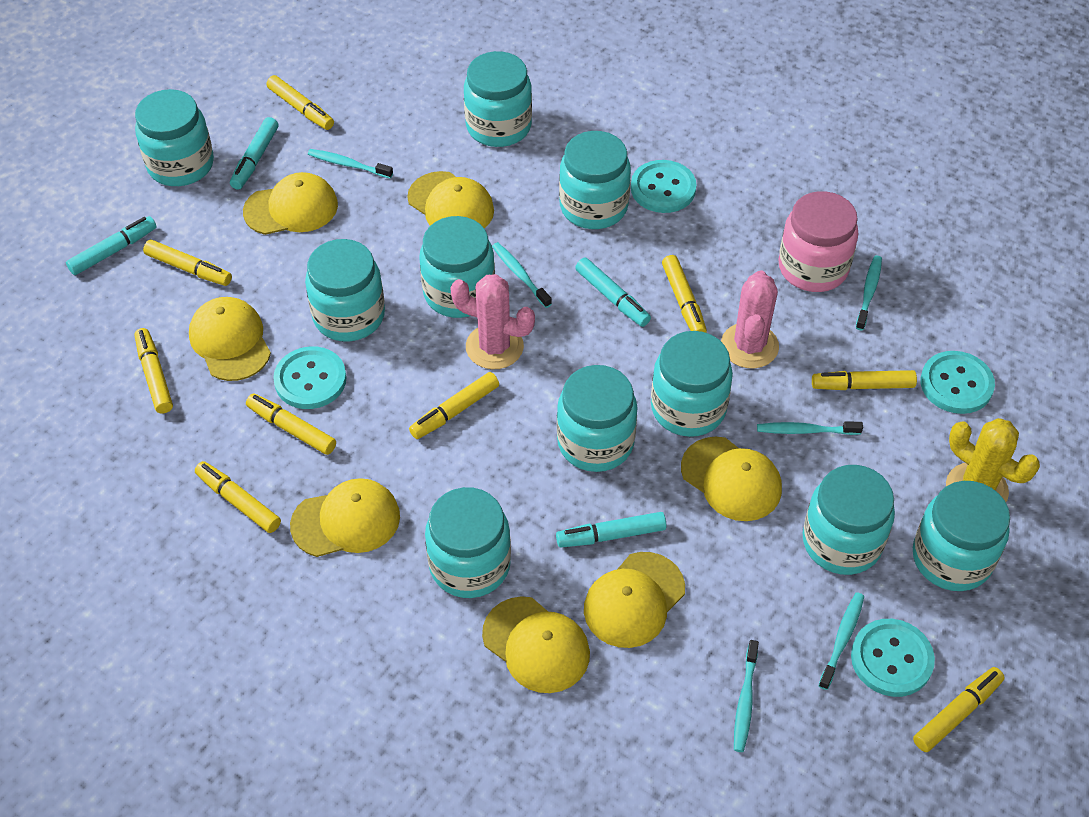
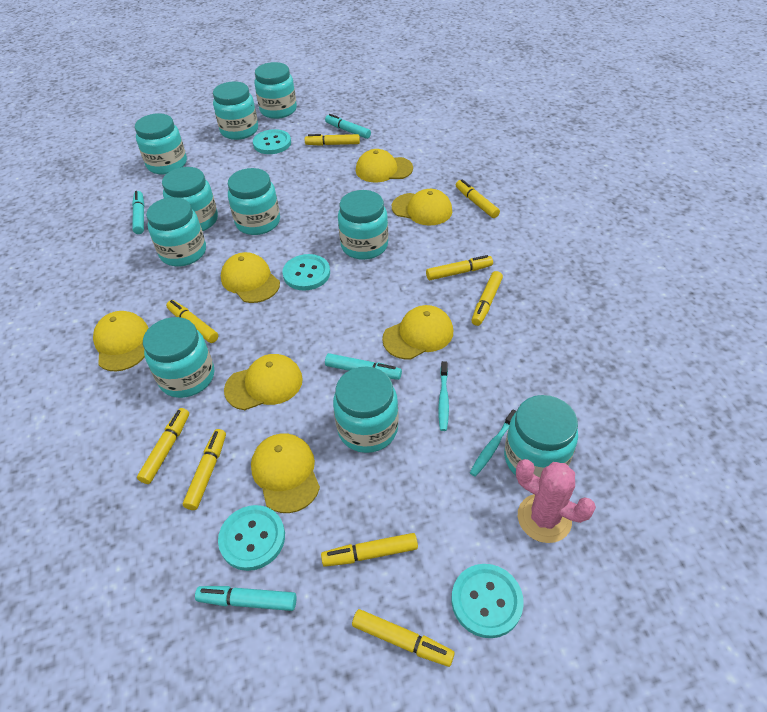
pink cactus: [450,274,535,369] [721,270,779,369] = 2 -> [516,459,596,543] = 1
pink jar: [778,191,858,292] = 1 -> none = 0
turquoise toothbrush: [308,149,393,178] [492,242,552,308] [734,640,759,752] [757,421,863,435] [819,592,864,690] [856,255,882,330] = 6 -> [438,361,449,431] [470,410,516,477] = 2
yellow cactus: [946,418,1040,502] = 1 -> none = 0

